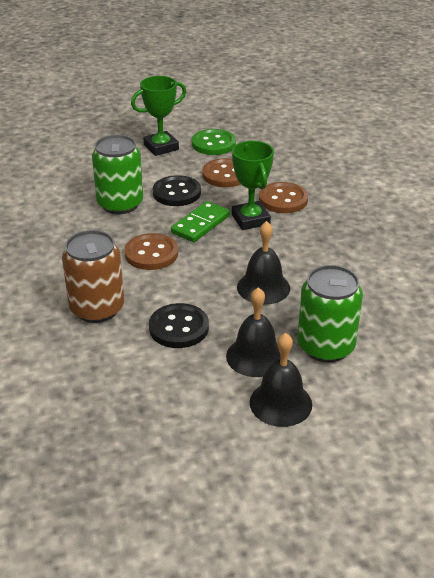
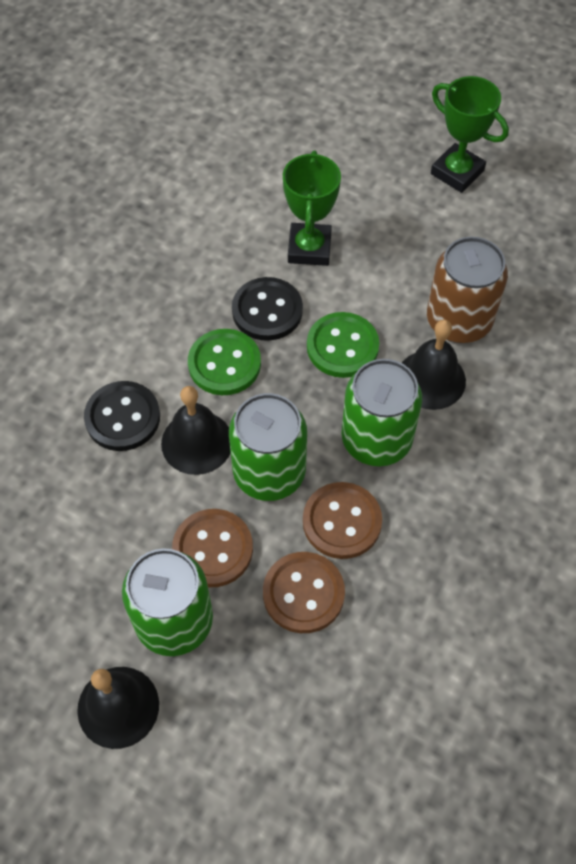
green button: [192,129,236,155] = 1 -> [188,329,261,395] [307,312,379,378] = 2
green can: [92,135,143,214] [298,265,363,362] = 2 -> [122,548,213,656] [229,393,307,501] [341,359,422,466] = 3
green domino: [171,201,230,242] = 1 -> none = 0

